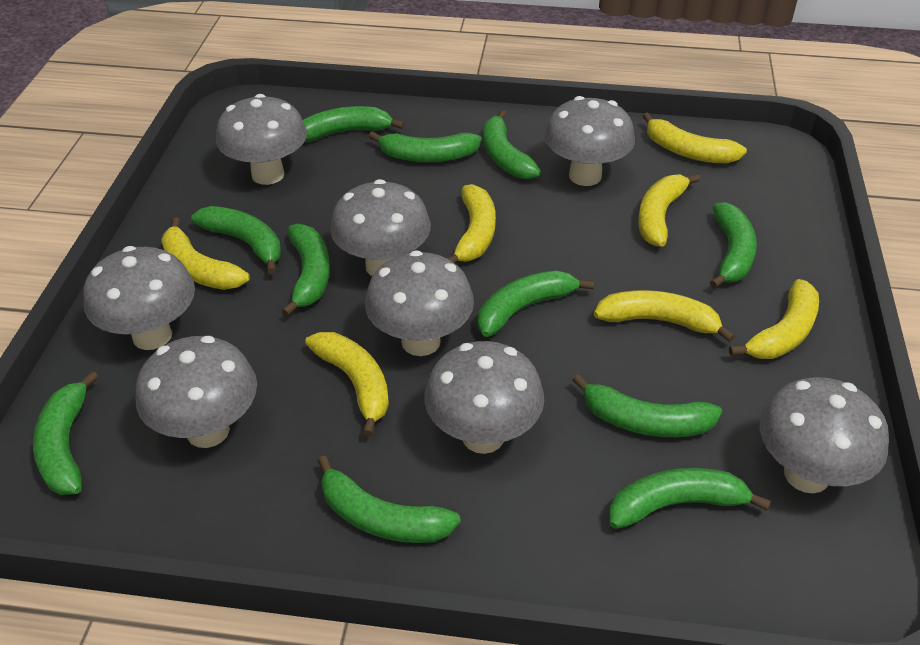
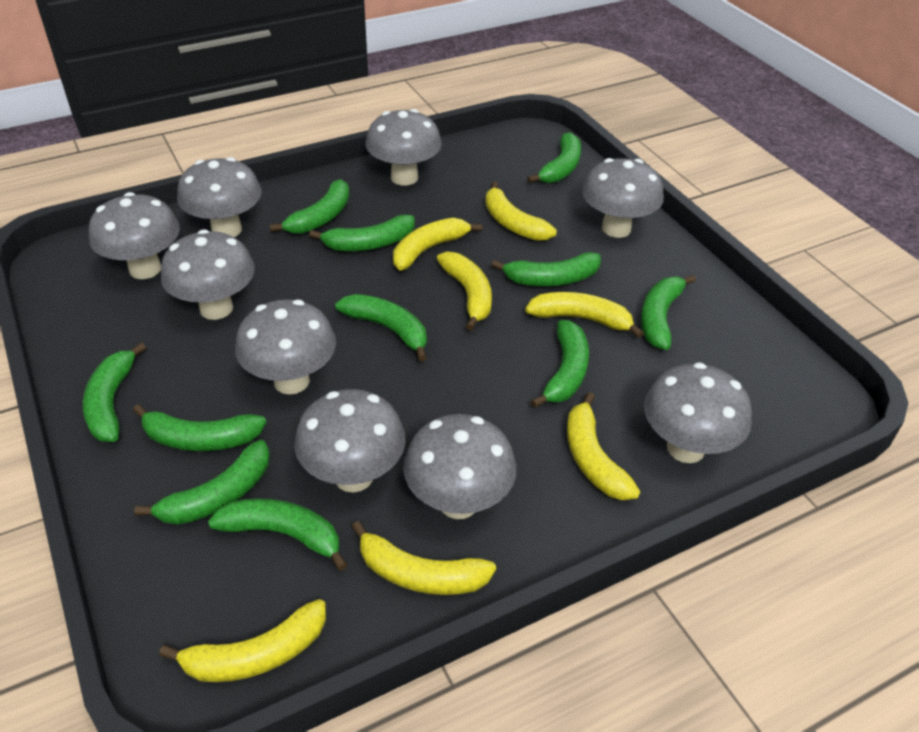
grey mushroom: [83,246,195,350] [136,336,257,448] [216,94,307,185] [330,179,431,276] [365,250,474,356] [424,341,544,454] [544,96,635,186] [759,377,889,493] = 8 -> [89,192,180,279] [161,229,255,320] [177,157,262,237] [235,299,336,395] [294,389,405,493] [366,109,442,186] [403,414,516,519] [582,158,664,238] [644,362,752,463] = 9

